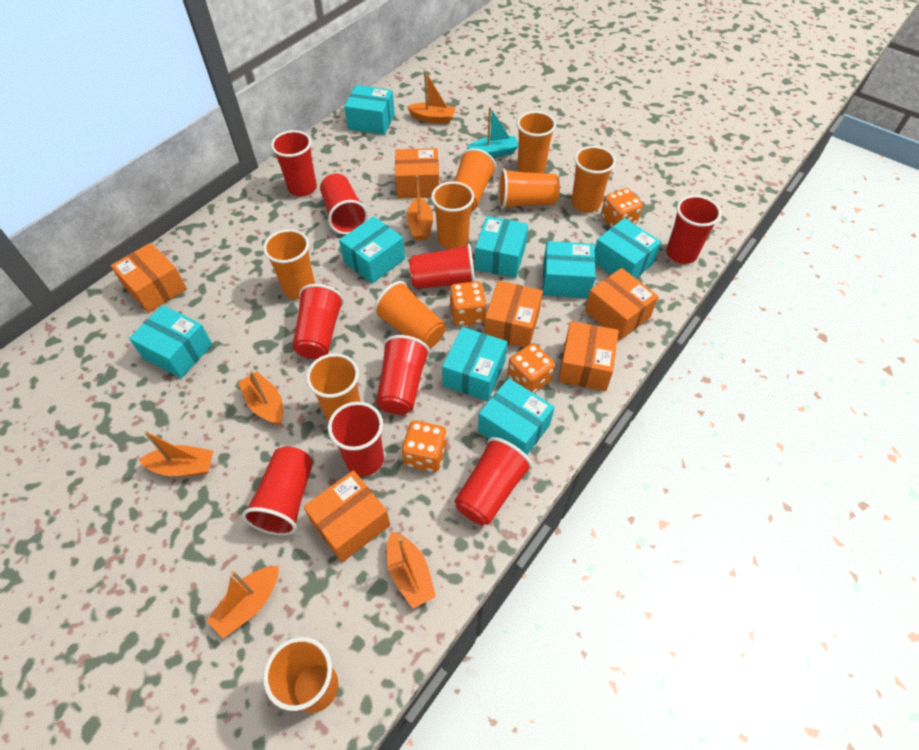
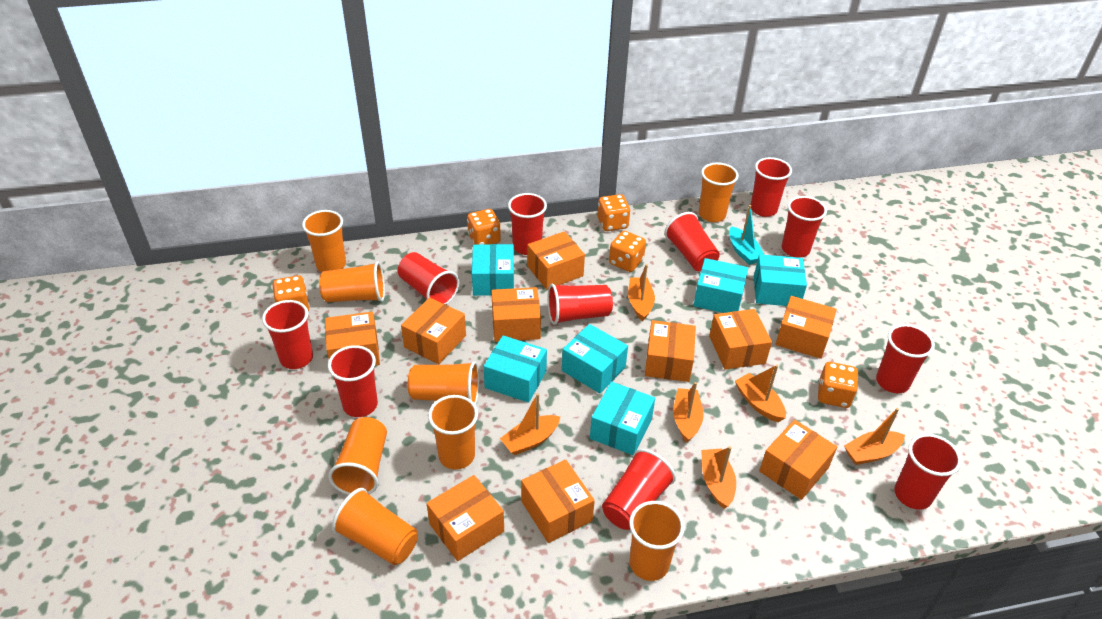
orange box: [111,243,187,313] [303,470,390,562] [395,148,439,199] [484,281,543,348] [558,321,619,391] [585,268,659,340] = 6 -> [325,312,380,366] [401,298,466,364] [427,475,504,561] [491,287,541,342] [521,460,595,543] [527,231,585,290] [645,320,696,382] [709,309,772,370] [759,420,837,500] [775,296,837,359] = 10
orange cup: [263,229,315,299] [263,637,338,713] [306,353,360,422] [374,281,445,349] [431,181,474,249] [454,148,496,211] [498,168,560,209] [517,111,556,173] [571,146,616,213] = 9 -> [302,210,346,272] [319,261,385,302] [328,417,387,495] [332,488,418,565] [408,361,479,405] [428,395,478,470] [629,501,685,581] [699,162,739,222] = 8
orange dice: [402,420,447,472] [449,281,487,326] [507,343,555,393] [601,188,643,227] = 4 -> [273,275,310,312] [467,209,501,244] [597,194,630,231] [609,231,646,272] [818,362,858,408] = 5
red cup: [242,446,313,536] [271,130,317,196] [292,284,344,359] [320,174,368,235] [328,402,384,476] [376,335,430,415] [409,243,475,289] [454,437,533,525] [666,195,721,264] = 9 -> [262,300,313,369] [328,345,378,417] [398,252,459,305] [508,193,547,255] [547,284,613,325] [602,449,676,530] [664,212,720,272] [751,157,792,217] [782,196,827,258] [876,324,935,393] [894,434,962,510] = 11
turquoise box: [129,305,213,378] [339,216,405,284] [344,85,395,135] [442,327,507,401] [475,216,528,278] [478,378,555,455] [543,241,596,298] [594,218,661,278] = 8 -> [472,244,514,296] [484,335,547,403] [562,324,628,393] [590,382,655,455] [693,258,748,313] [754,254,807,306] = 6

